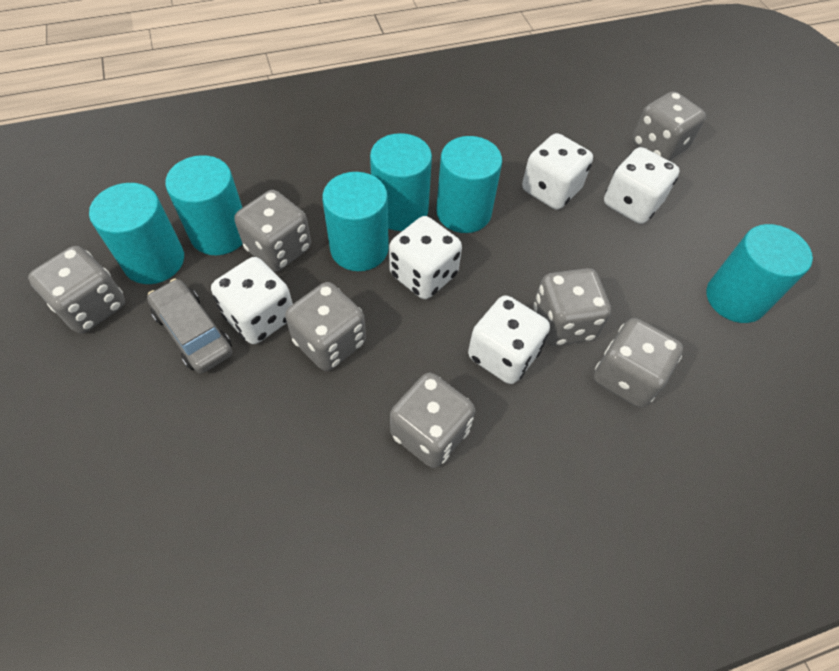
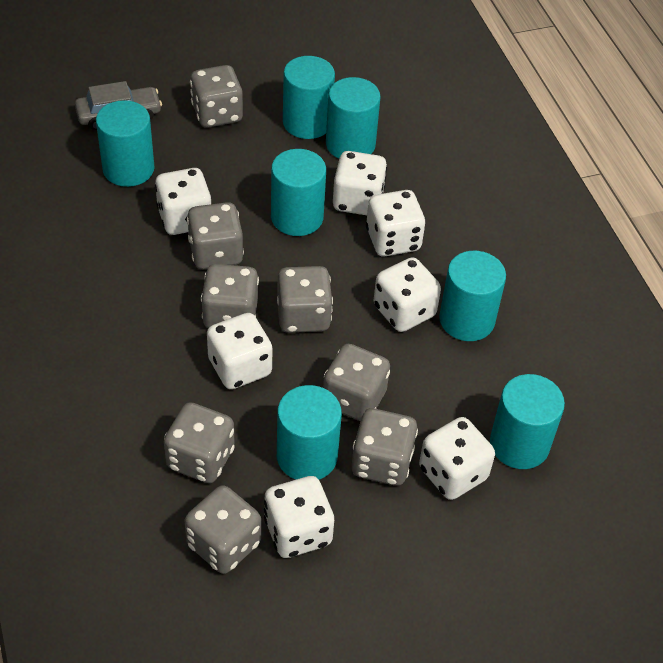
grey dice: [28,246,125,333] [234,190,311,272] [285,282,366,371] [390,373,475,468] [533,268,611,346] [594,318,683,407] [632,91,706,161] = 7 -> [164,402,235,483] [185,485,261,574] [187,202,244,269] [190,65,243,128] [201,264,259,328] [277,266,333,333] [323,344,390,421] [352,408,418,486] = 8
turquoise cylinder: [89,183,184,284] [165,155,242,255] [322,172,389,271] [370,133,432,231] [436,136,502,233] [707,224,813,323] = 6 -> [96,100,155,187] [271,149,326,236] [277,385,342,480] [283,56,335,139] [326,77,381,159] [439,251,506,341] [490,374,565,469] = 7
white dice: [211,257,293,344] [389,216,462,299] [468,295,550,384] [522,133,593,209] [604,147,680,224] = 5 -> [155,168,211,235] [207,313,272,389] [264,476,334,558] [333,151,387,215] [366,190,426,257] [374,257,441,332] [419,417,495,500] = 7

